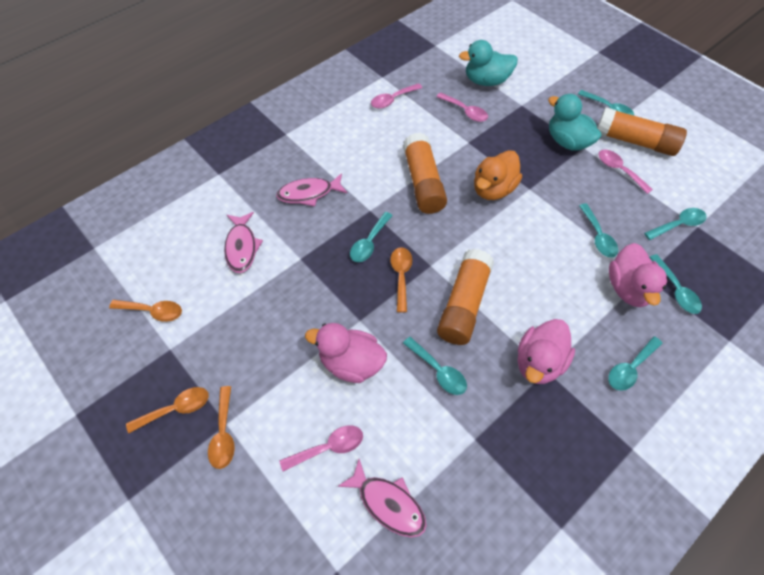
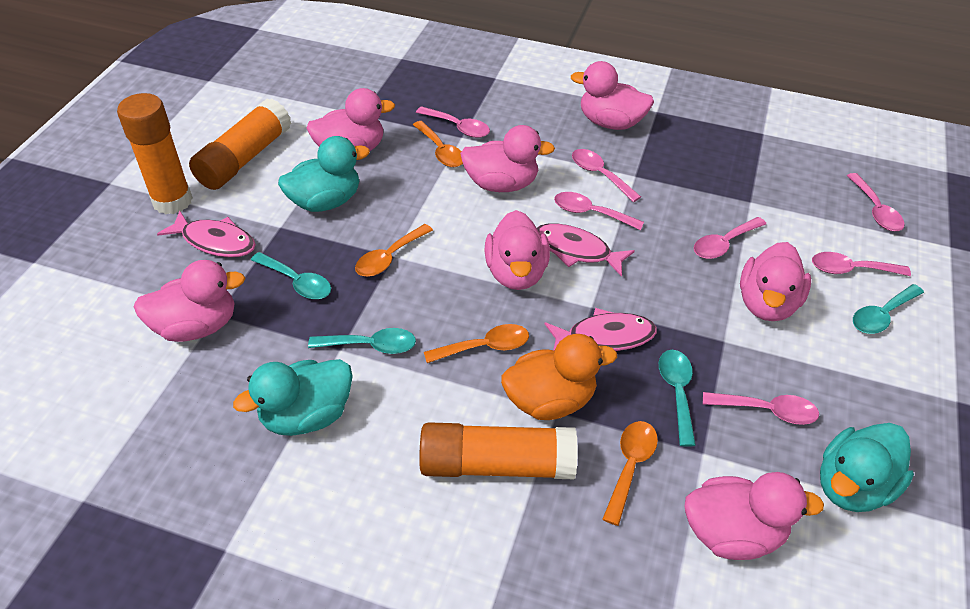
pink duck: [305,323,387,383] [518,319,575,384] [609,243,667,307] = 3 -> [133,260,245,342] [306,88,395,151] [460,125,555,192] [484,210,550,290] [571,61,654,130] [685,472,824,560] [740,242,811,321] = 7
pink spoon: [279,425,363,472] [371,83,422,109] [436,93,488,122] [598,150,653,194] = 4 -> [416,106,490,138] [554,192,644,230] [572,149,641,202] [694,217,766,259] [703,392,819,425] [812,252,911,276] [847,173,905,231] = 7
turquoise duck: [459,40,518,86] [548,94,602,151] = 2 -> [233,359,353,436] [278,136,370,212] [820,423,914,512] = 3
turquoise spoon: [350,212,393,262] [403,337,467,395] [578,90,634,116] [579,203,618,257] [608,336,663,391] [644,208,707,240] [649,254,702,314] = 7 -> [251,252,331,299] [308,328,416,354] [659,350,696,447] [853,284,924,334] = 4

